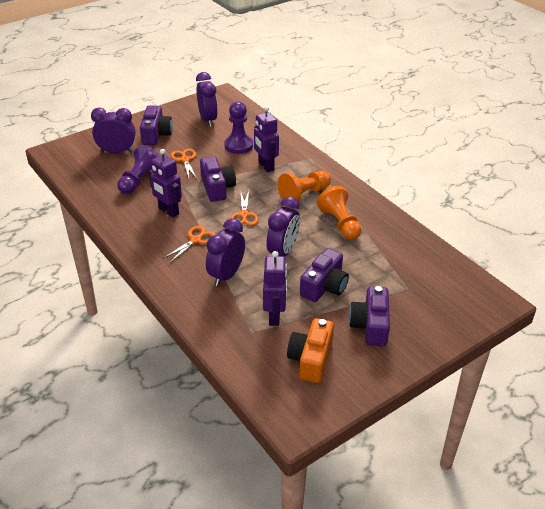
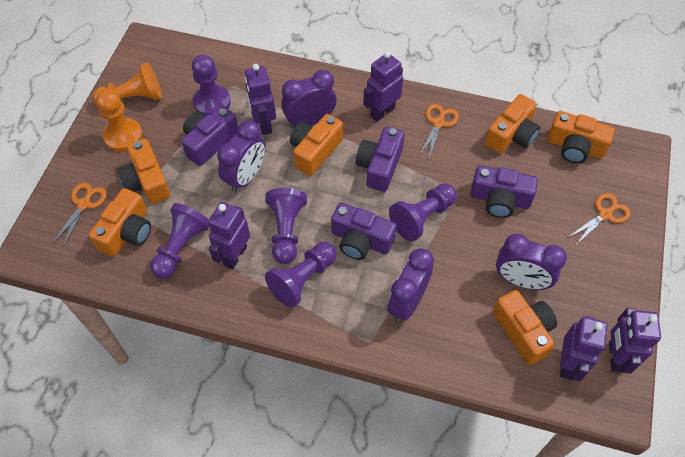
orange camera: [287,318,334,383] = 1 -> [89,188,151,257] [117,139,170,204] [290,114,343,176] [485,94,540,154] [493,290,557,365] [547,111,615,163] = 6
purple pawn: [117,145,160,194] [224,102,253,154] = 2 -> [150,203,210,279] [192,55,231,116] [265,188,307,264] [265,242,336,308] [389,183,457,241] = 5
purple robot: [149,149,182,217] [254,106,279,172] [263,251,287,326] = 3 -> [208,202,250,269] [245,64,276,135] [363,51,403,122] [560,316,608,382] [609,308,661,374] = 5

